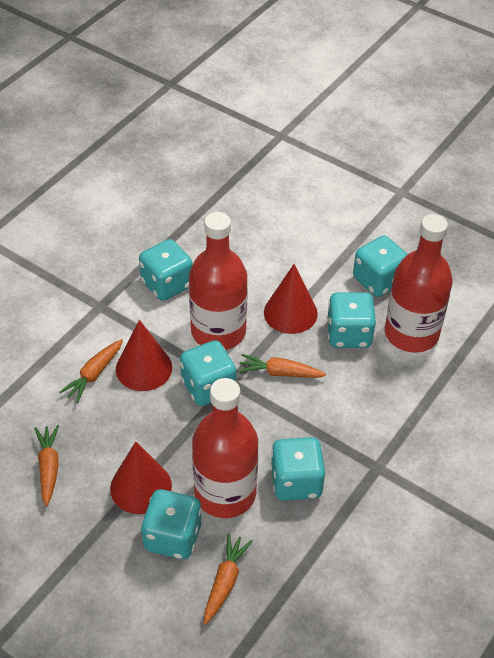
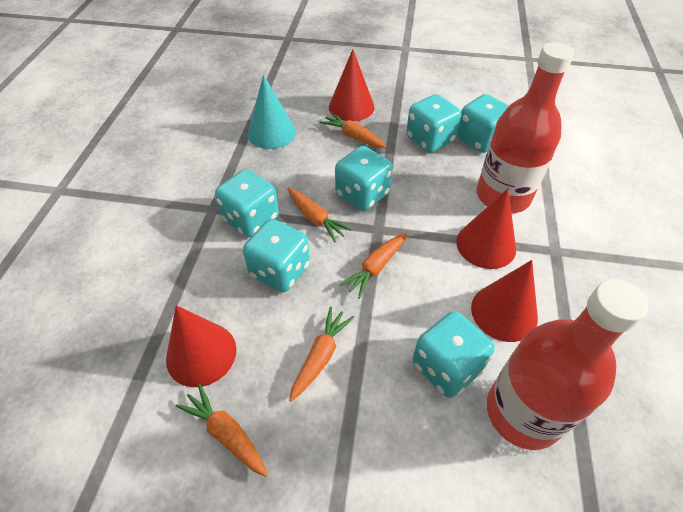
orange carrot: [34,425,59,506] [59,339,123,403] [204,533,253,625] [239,354,326,378] = 4 -> [176,384,268,477] [287,187,352,242] [289,307,355,402] [320,113,386,148] [339,233,407,299] = 5
red bottle: [189,212,248,350] [192,378,258,518] [385,214,453,353] = 3 -> [476,42,574,213] [487,279,648,450] = 2
red cone: [110,441,172,514] [116,320,172,391] [264,264,318,334] = 3 -> [166,305,236,387] [329,49,375,121] [456,189,516,269] [471,260,538,342] = 4
turquoise cone: none = 0 -> [248,75,296,149] = 1

